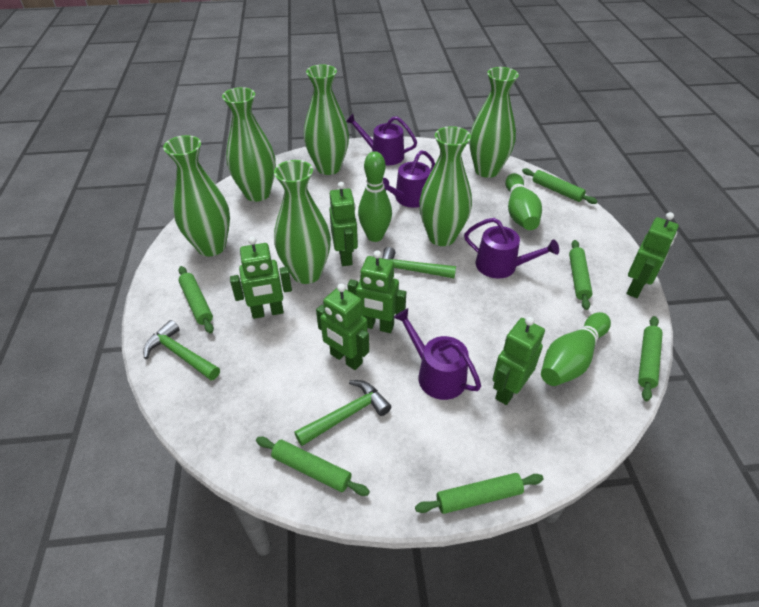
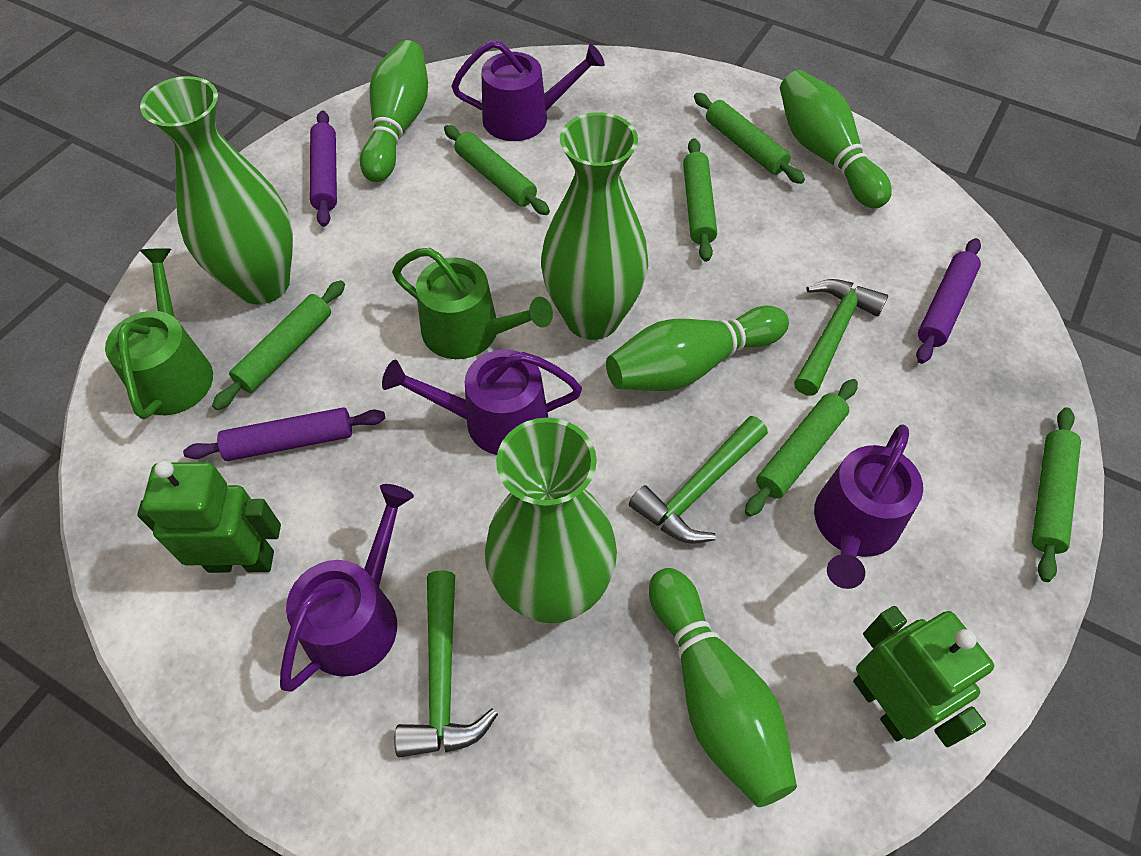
green bowling pin: [358,151,392,242] [505,173,542,230] [541,312,611,386] = 3 -> [360,40,428,182] [606,306,789,391] [649,568,797,807] [780,70,892,208] = 4
green robot: [230,237,292,319] [316,284,369,370] [329,182,358,266] [347,250,406,333] [493,316,545,405] [626,212,679,298] = 6 -> [137,461,281,573] [853,606,994,747] = 2
green vase: [163,135,230,256] [222,87,276,202] [274,160,331,284] [304,65,349,175] [419,126,472,246] [469,67,519,178] = 6 -> [140,76,293,305] [485,417,617,623] [541,112,648,340] = 3
green watering can: none = 0 -> [105,248,213,419] [392,248,553,359] = 2
purple rolling pin: none = 0 -> [183,407,385,461] [310,111,337,227] [916,238,981,364] = 3

